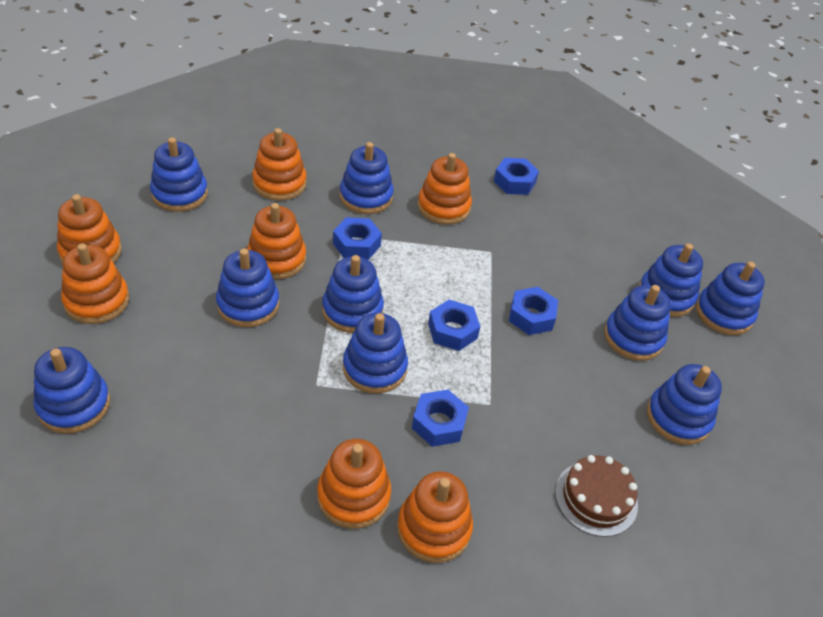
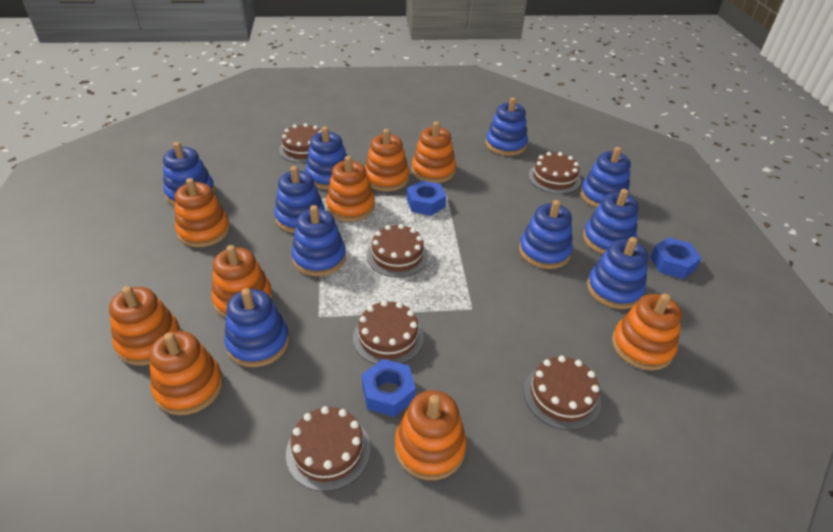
blue nut: [333,217,382,260] [412,390,469,447] [428,300,481,351] [494,158,539,195] [509,287,558,335] = 5 -> [362,359,416,417] [407,180,446,216] [650,237,702,279] = 3
brown cake: [555,455,638,537] = 1 -> [279,123,322,163] [286,406,370,491] [353,300,424,364] [367,224,428,278] [524,355,601,430] [528,152,581,194] = 6
orange stacking toy: [57,194,122,263] [61,243,129,324] [247,203,306,279] [252,128,307,201] [317,439,391,529] [397,471,473,563] [418,153,472,225] = 7 -> [109,286,181,366] [149,331,223,415] [175,178,230,247] [212,245,272,318] [326,156,375,222] [365,129,409,192] [395,390,467,480] [412,122,456,183] [612,293,682,371] = 9

